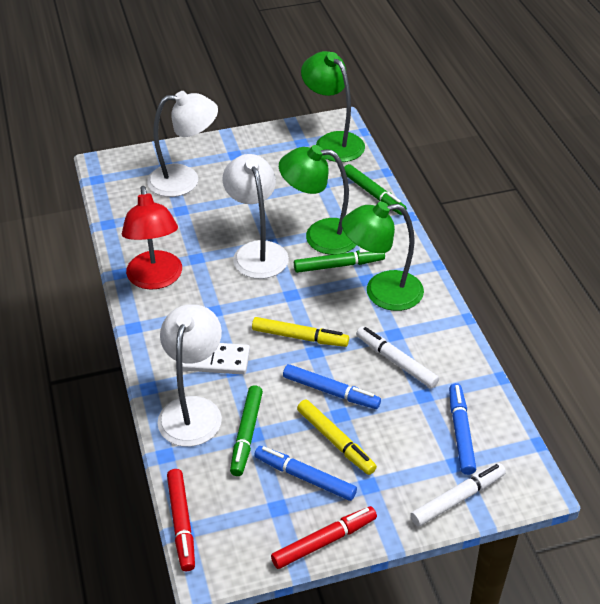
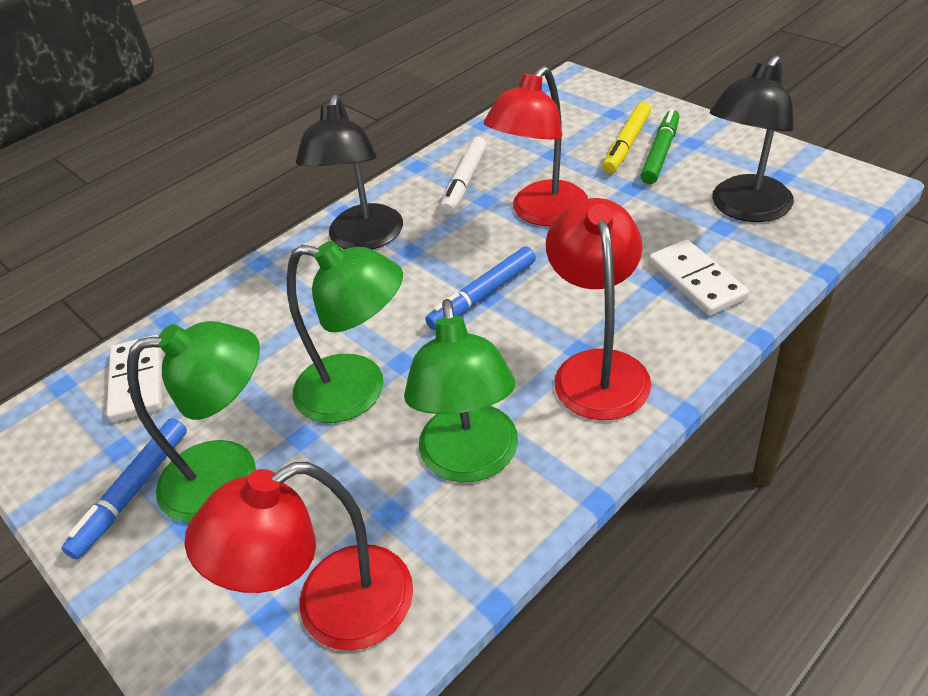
black lamp: none = 0 -> [296,95,403,250] [710,55,794,222] = 2
blue marker: [254,446,357,501] [283,364,381,409] [449,383,476,475] = 3 -> [61,418,187,559] [425,246,536,330] = 2
green marker: [230,385,263,476] [294,249,385,273] [344,164,407,215] = 3 -> [640,109,680,184] = 1
red lamp: [122,186,182,290] = 1 -> [184,462,413,651] [484,66,588,226] [546,198,651,420] = 3
red marker: [167,469,195,571] [271,506,377,569] = 2 -> none = 0
white domino: [182,343,250,375] = 1 -> [106,335,162,422] [649,239,749,316] = 2
white lamp: [147,91,218,197] [157,304,222,447] [222,154,289,279] = 3 -> none = 0
white marker: [356,326,439,389] [410,463,506,526] = 2 -> [440,137,487,215] = 1
yellow marker: [252,317,349,347] [297,399,377,475] = 2 -> [602,102,651,173] = 1

